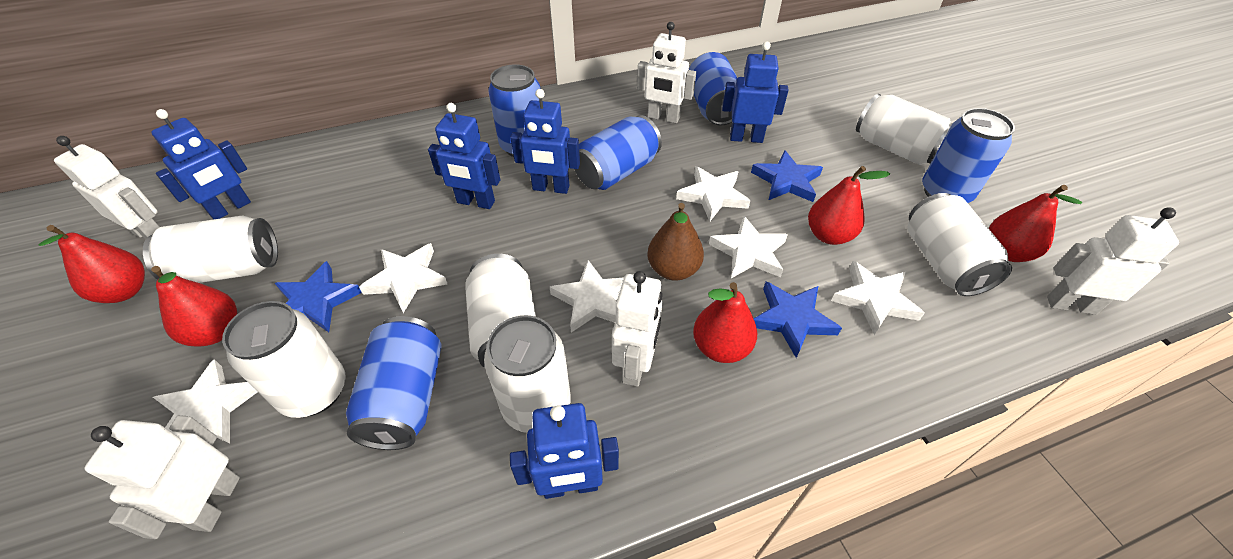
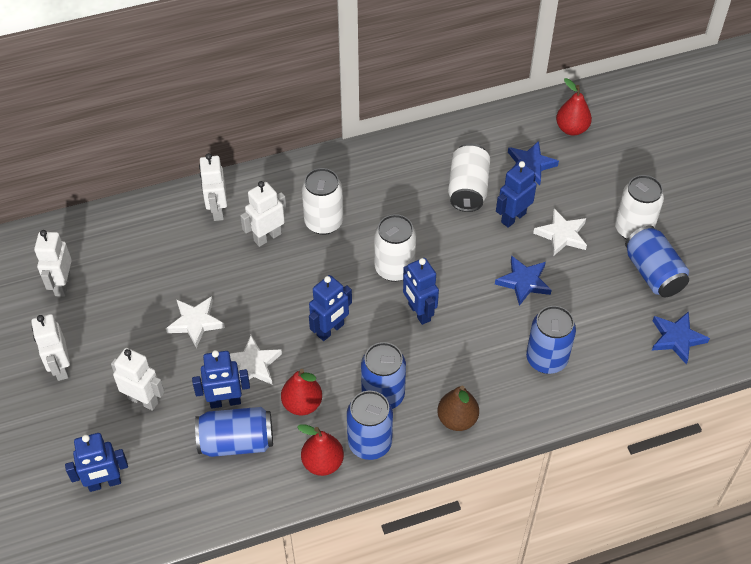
red pear: [39,225,145,303] [151,266,237,347] [693,282,757,363] [808,166,890,245] [989,185,1082,262] = 5 -> [281,369,322,415] [297,424,344,476] [556,78,592,136] = 3
white can: [143,215,278,283] [222,301,346,418] [465,254,536,368] [484,315,571,433] [856,94,951,165] [908,193,1012,296] = 6 -> [302,168,343,235] [374,214,416,282] [448,143,490,212] [615,175,664,240] = 4
white star: [153,359,257,443] [359,243,447,313] [550,260,624,332] [676,166,750,221] [709,216,788,278] [831,261,925,335] = 6 -> [166,296,225,348] [230,335,282,385] [533,209,587,256] = 3

